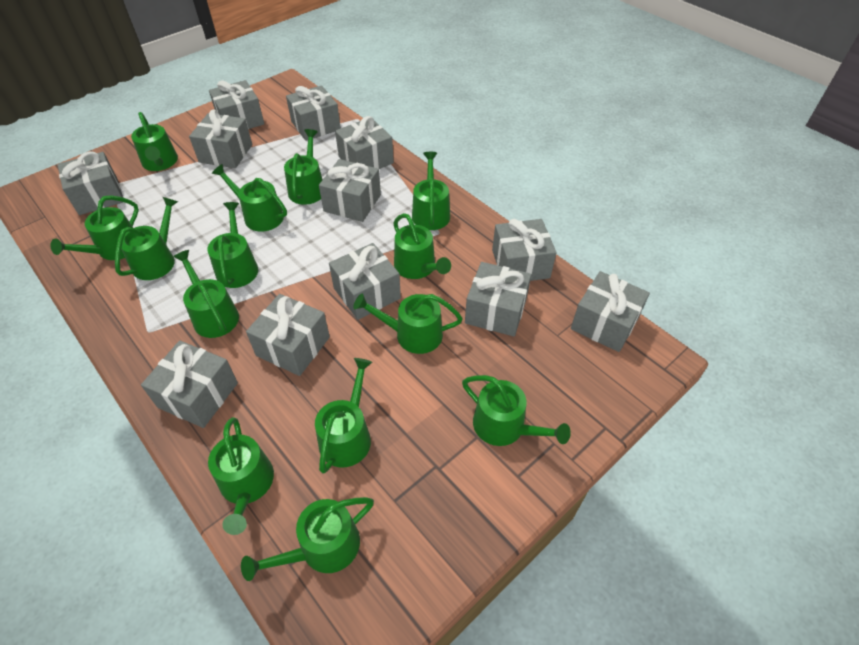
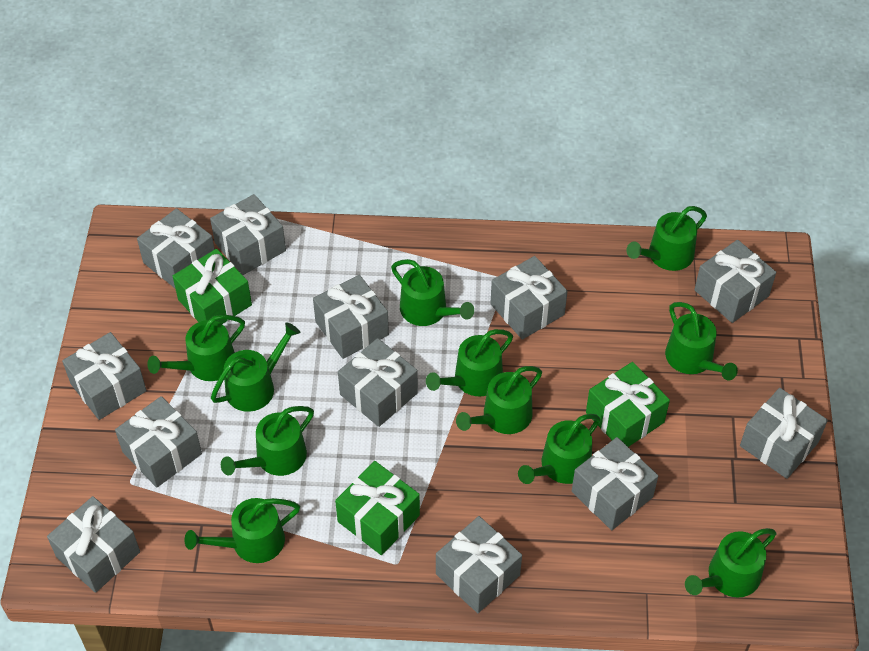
green gift: none = 0 -> [173,249,252,324] [335,461,420,555] [586,362,670,447] = 3
green watering can: [50,195,139,260] [115,197,178,280] [131,112,178,171] [173,250,239,338] [207,202,258,288] [208,417,274,535] [212,164,287,232] [241,497,374,581] [284,129,323,205] [315,358,372,474] [353,294,463,354] [393,213,451,279] [412,152,450,230] [462,375,571,446] = 14 -> [147,315,245,381] [184,498,300,563] [211,322,300,412] [221,406,314,476] [391,259,474,326] [426,329,513,397] [456,366,542,434] [518,414,600,484] [626,206,707,271] [665,302,738,380] [685,528,777,598] = 11

